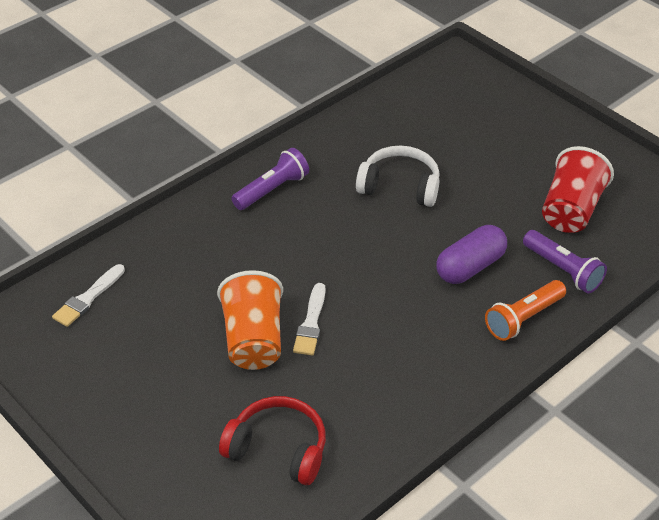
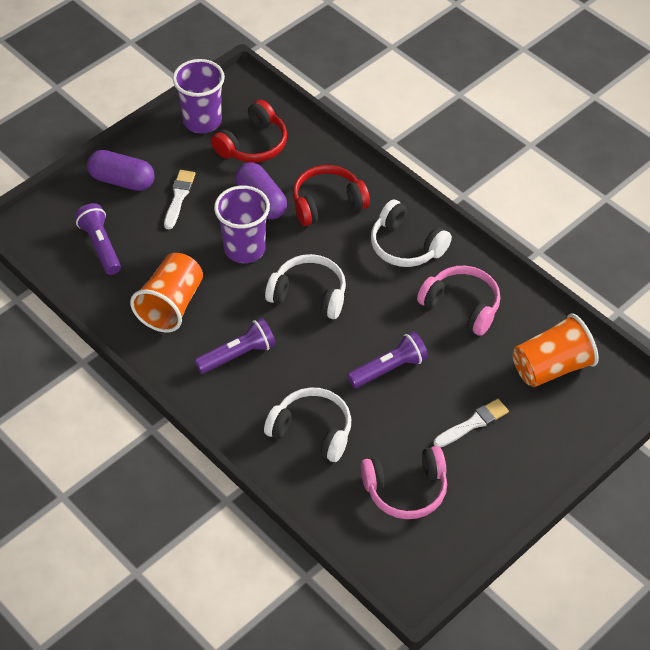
orange cup: [217,270,283,370] = 1 -> [130,253,203,332] [513,314,599,387] = 2
orange flashlight: [485,280,566,341] = 1 -> none = 0
pink headphones: none = 0 -> [361,446,447,519] [417,266,501,336] = 2
purple capsule: [436,225,507,284] = 1 -> [87,150,155,191] [235,162,287,219] = 2
purple cup: none = 0 -> [173,59,225,133] [214,186,270,263] = 2
purple flashlight: [231,148,309,210] [523,230,607,293] = 2 -> [75,203,121,275] [194,318,276,374] [347,331,428,388] = 3
red cup: [542,146,614,233] = 1 -> none = 0
red headphones: [219,396,326,485] = 1 -> [211,100,287,163] [293,165,370,226] = 2
white headphones: [356,146,439,207] = 1 -> [264,387,351,462] [265,254,346,319] [371,200,452,267] = 3

